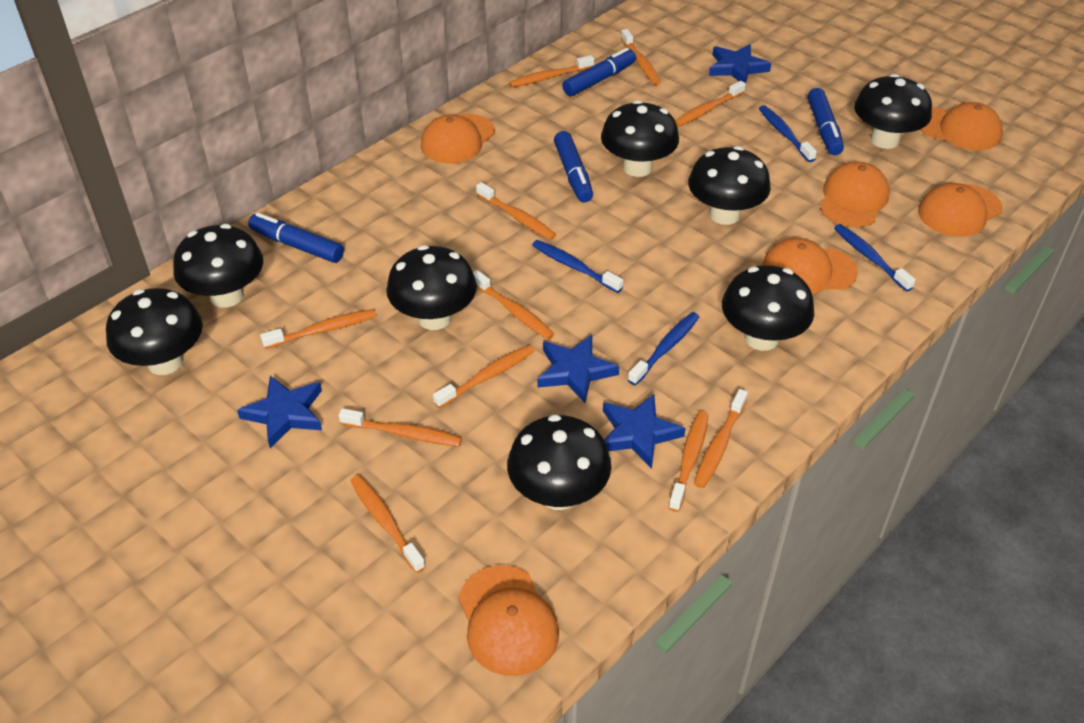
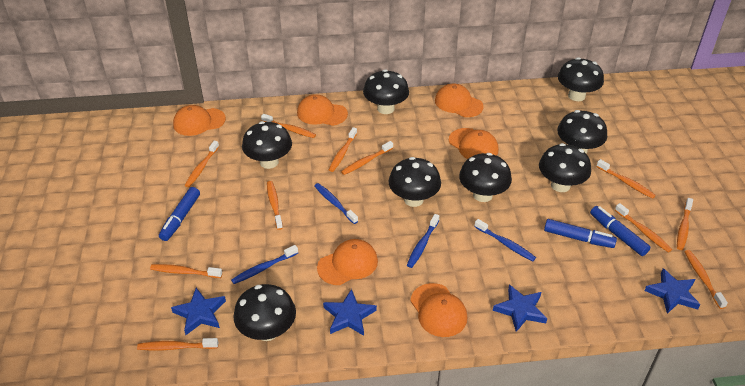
blue marker: [248,213,344,263] [554,131,593,202] [562,48,636,96] [808,88,844,155] = 4 -> [159,187,200,241] [544,219,617,248] [590,206,650,256] = 3

